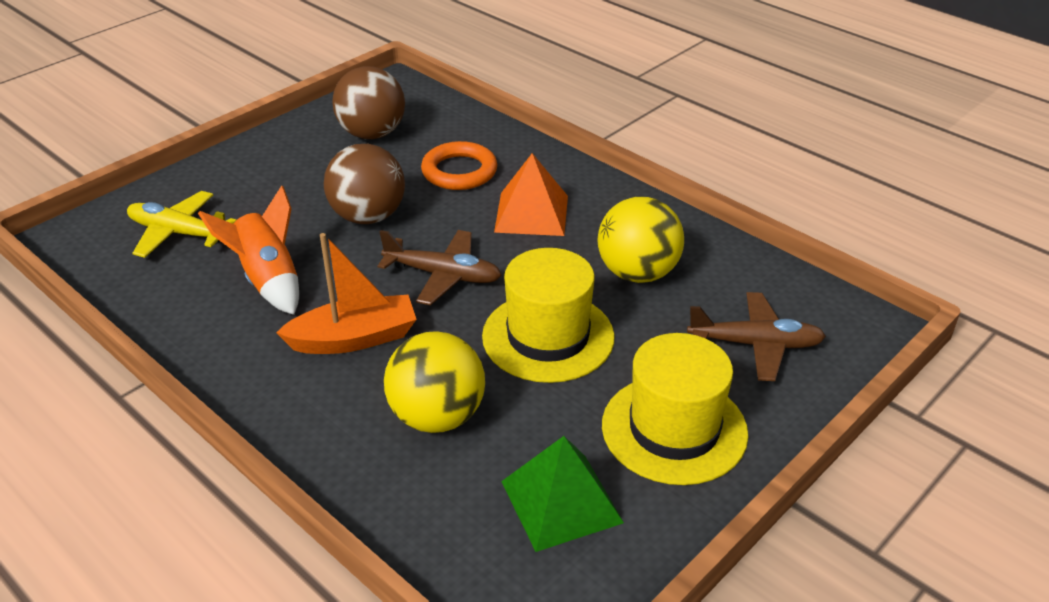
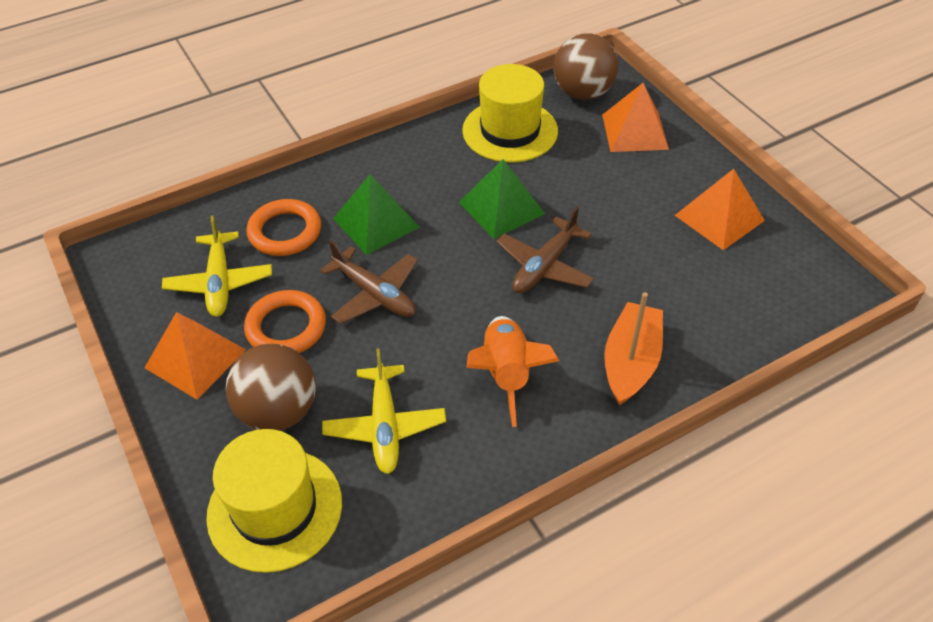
green pyramid: [501,436,624,552] = 1 -> [333,174,420,255] [459,159,545,239] = 2
orange pyramid: [494,153,568,236] = 1 -> [144,312,246,399] [602,83,669,152] [675,169,765,250] = 3
orange ring: [421,141,497,190] = 1 -> [244,290,326,353] [246,199,321,256] = 2
yellow ball: [384,331,485,433] [597,197,684,283] = 2 -> none = 0
yellow plane: [127,191,236,258] = 1 -> [162,216,272,317] [322,349,446,474] = 2

